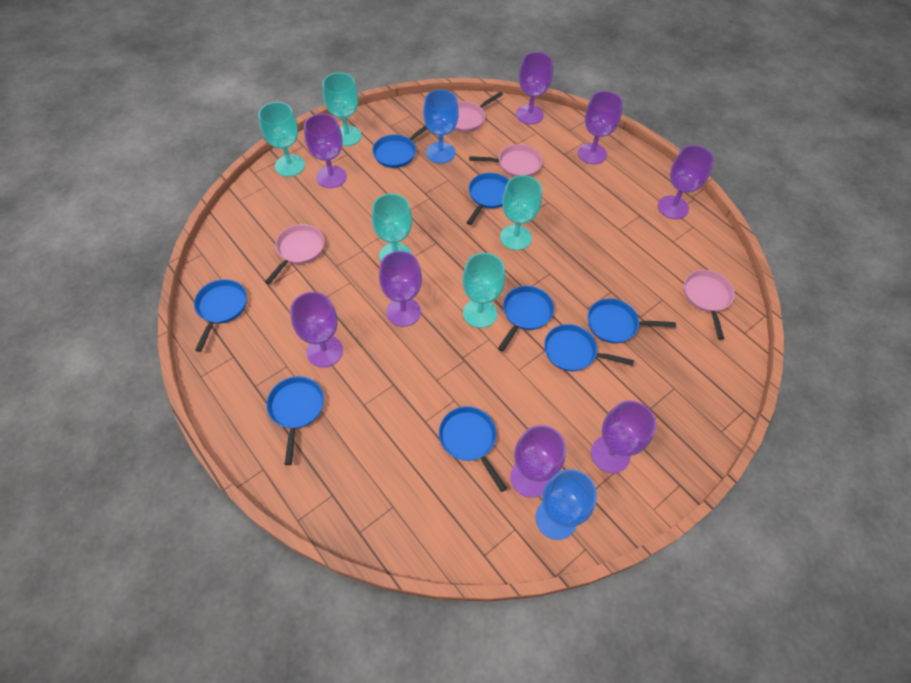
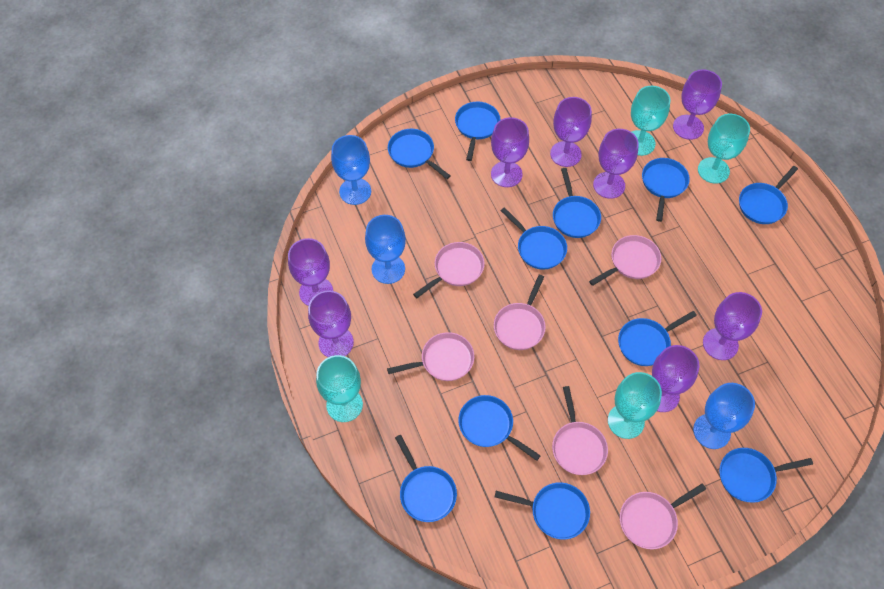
blue goblet: [423,90,459,163] [536,469,597,540] = 2 -> [331,135,371,205] [365,215,406,284] [693,383,755,449] = 3
blue pan: [194,279,247,352] [266,376,324,465] [372,125,428,168] [439,406,507,492] [466,173,509,225] [498,286,554,352] [544,324,634,371] [587,298,676,343] = 8 -> [388,129,451,179] [395,435,457,522] [455,101,501,161] [458,395,541,461] [495,482,590,540] [500,207,567,270] [553,168,601,238] [618,311,697,366] [642,158,690,222] [719,448,813,503] [739,166,798,224] = 11
pink pan: [265,224,325,284] [454,92,503,132] [469,144,542,177] [684,270,735,340] = 4 -> [387,332,475,381] [413,242,485,298] [494,275,546,350] [552,386,608,475] [589,235,661,286] [620,484,706,549] = 6
turquoise goblet: [258,102,305,177] [322,72,362,146] [372,194,412,261] [462,253,505,328] [500,175,542,250] = 5 -> [316,355,363,422] [608,372,662,439] [631,86,670,156] [698,114,750,184] = 4

